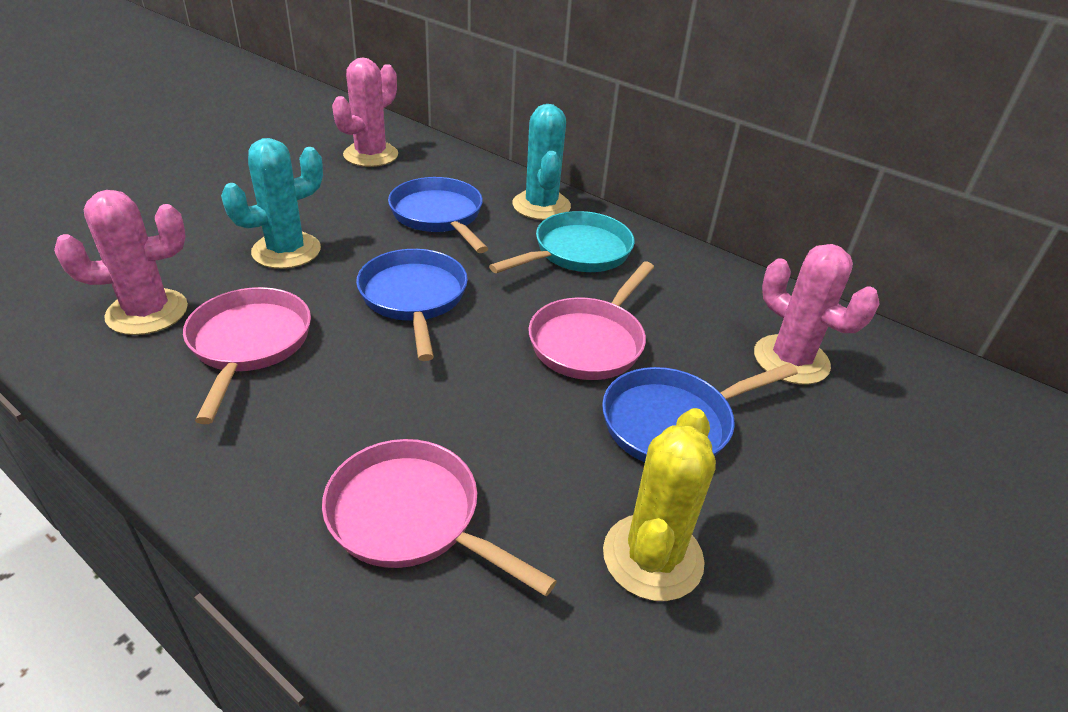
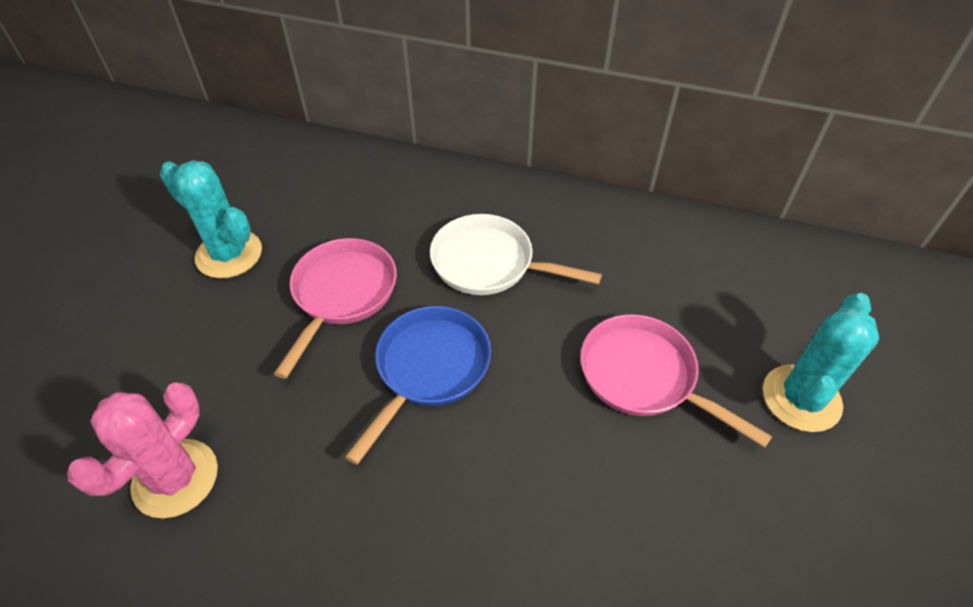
blue pan: [356,249,468,361] [388,177,488,253] [602,363,798,462] = 3 -> [345,306,491,465] = 1
pink cactus: [54,190,188,335] [332,57,398,167] [754,244,880,385] = 3 -> [67,383,218,518] = 1
pink pan: [183,287,311,424] [322,439,557,596] [528,262,654,380] = 3 -> [274,238,397,379] [580,314,772,448] = 2
turquoise pan: [489,211,635,273] = 1 -> none = 0
white pan: none = 0 -> [430,214,602,295] = 1
yellow cactus: [603,408,716,601] = 1 -> none = 0

